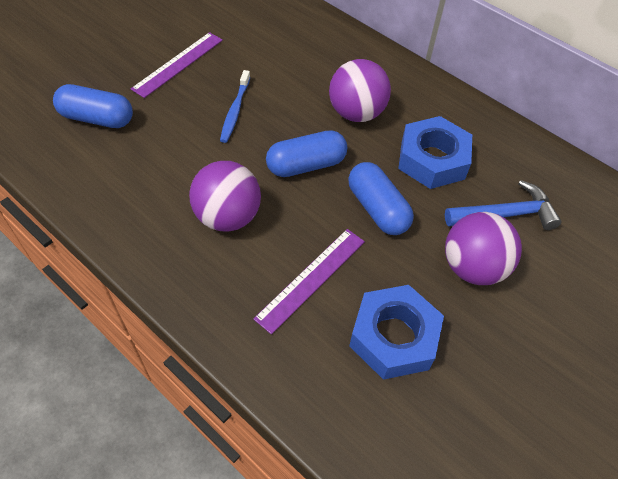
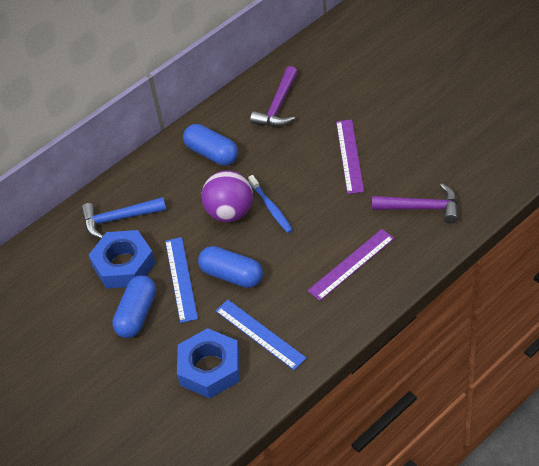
blue ruler: none = 0 -> [165,237,198,323] [216,300,307,370] = 2
purple ball: [189,161,261,232] [329,59,391,122] [445,212,522,285] = 3 -> [201,170,253,222] = 1
purple hammer: none = 0 -> [250,66,298,127] [372,184,458,224] = 2

